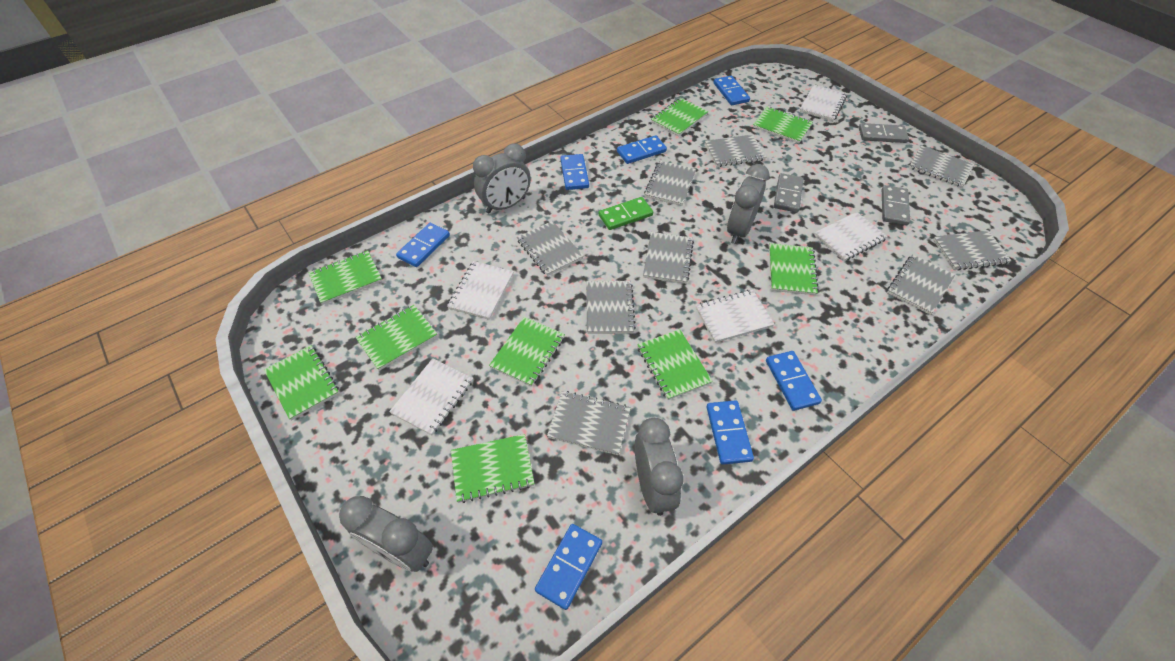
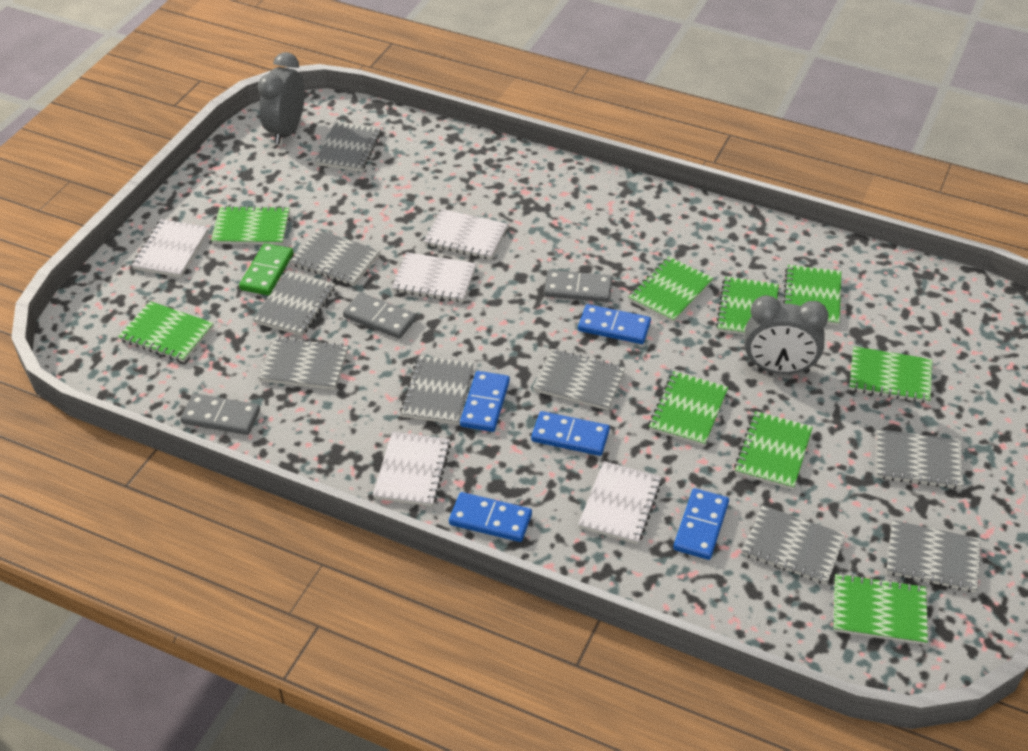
blue domino: [396,223,450,267] [535,524,602,610] [560,154,589,190] [617,135,667,164] [706,400,754,465] [714,76,750,105] [766,351,822,411] = 7 -> [449,492,532,542] [460,371,510,432] [531,411,610,456] [578,304,651,344] [673,488,729,560] = 5
grey clock: [339,496,433,572] [473,143,531,214] [635,418,684,516] [727,164,770,244] = 4 -> [258,52,305,144] [744,295,829,374] = 2

